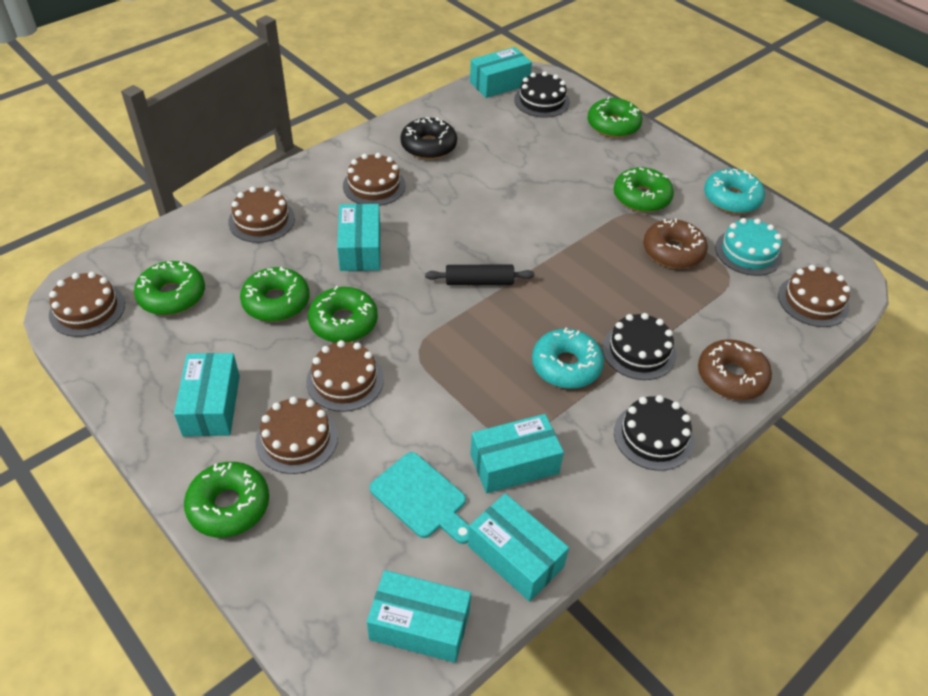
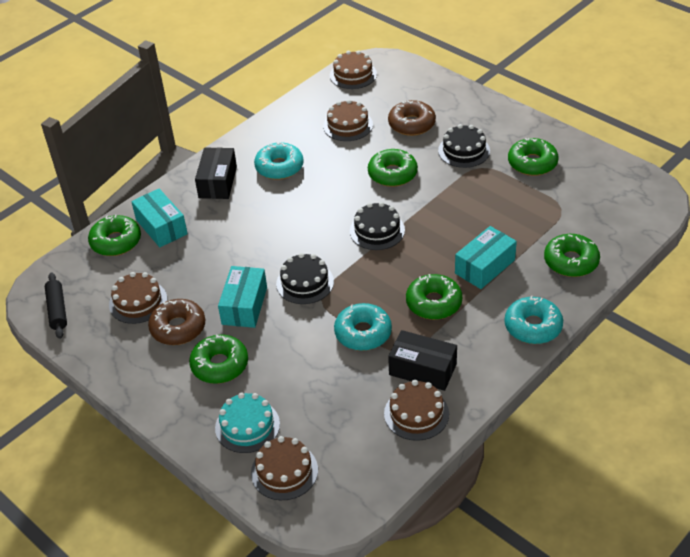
black box: none = 0 -> [195,147,237,199] [388,330,457,391] = 2
black donut: [401,117,457,160] = 1 -> none = 0
brown cake: [49,272,125,337] [228,186,295,243] [256,397,338,474] [306,340,384,412] [343,153,405,206] [778,265,850,327] = 6 -> [109,272,167,324] [251,436,318,500] [323,99,373,141] [330,51,377,89] [384,380,449,441] = 5
turquoise box: [174,353,240,437] [337,204,380,271] [367,570,471,663] [468,493,569,602] [470,47,532,98] [470,414,564,494] = 6 -> [131,189,188,247] [218,266,267,328] [455,226,517,289] = 3
turquoise cutting board: [370,452,469,544] = 1 -> none = 0
turquoise donut: [532,328,604,389] [704,168,765,214] = 2 -> [254,142,304,180] [334,303,392,351] [505,295,563,344] = 3

